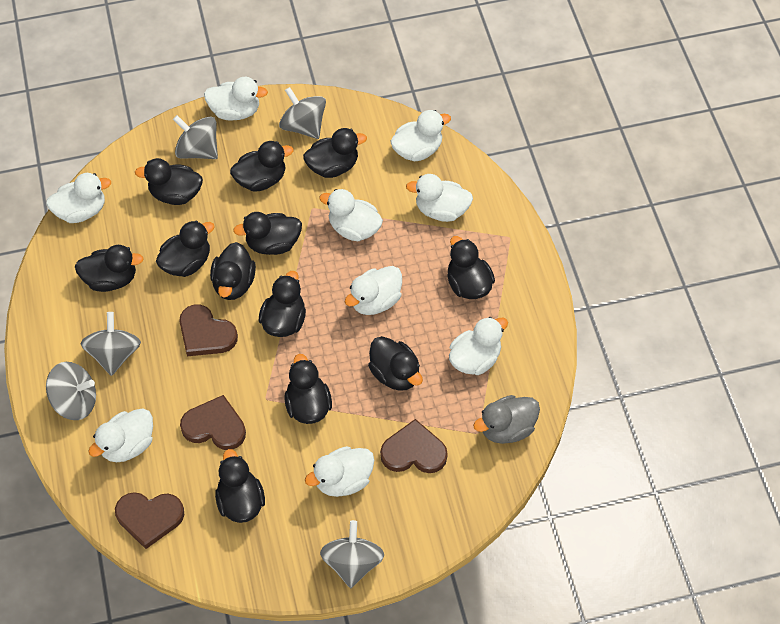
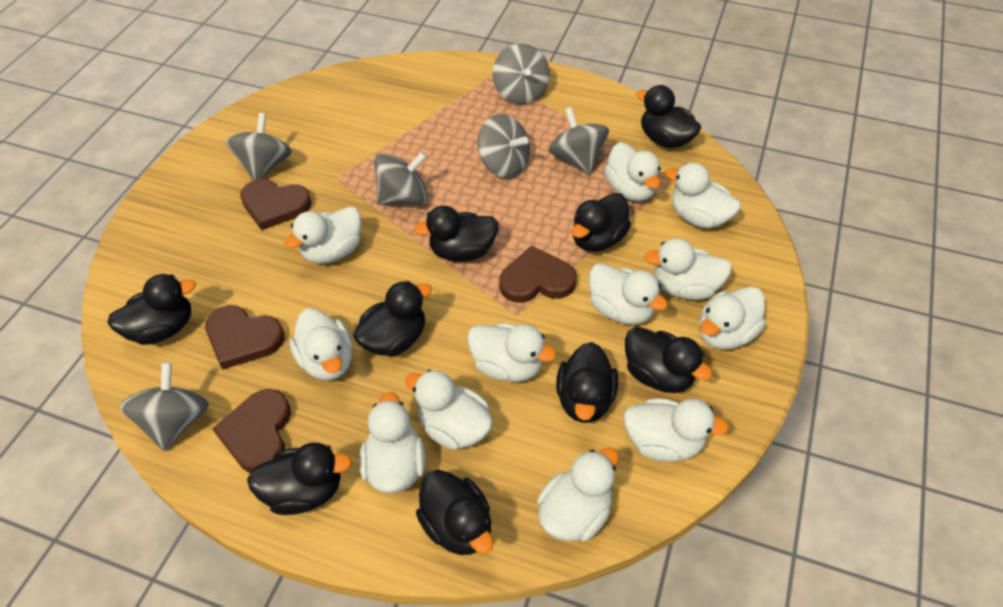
black duck: [75,245,143,292] [135,158,203,205] [156,220,215,277] [210,242,256,300] [215,449,265,523] [230,141,293,192] [233,212,302,255] [259,271,306,337] [284,354,332,424] [303,128,367,178] [368,336,423,391] [447,236,495,299] = 12 -> [107,274,196,345] [247,443,352,515] [353,281,432,356] [414,206,498,262] [416,470,493,555] [556,342,618,423] [572,193,631,252] [625,327,713,393] [636,85,701,148] = 9
grey duck: [473,395,540,444] = 1 -> none = 0
grey spinning top: [46,362,96,420] [80,312,141,376] [173,115,218,159] [279,87,326,139] [320,520,384,588] = 5 -> [120,362,209,451] [226,113,292,181] [374,152,427,205] [478,114,530,178] [492,44,550,104] [549,107,609,175] = 6
white duck: [46,173,111,223] [88,408,153,462] [204,77,268,120] [305,446,374,497] [319,189,383,241] [345,266,402,315] [390,110,451,161] [406,174,473,222] [449,317,508,375] = 9 -> [285,206,361,264] [289,308,353,381] [359,392,425,493] [405,370,493,450] [467,323,556,382] [537,448,619,541] [589,263,668,325] [604,142,661,201] [623,398,729,462] [644,238,732,300] [665,163,741,228] [699,286,766,350] = 12

